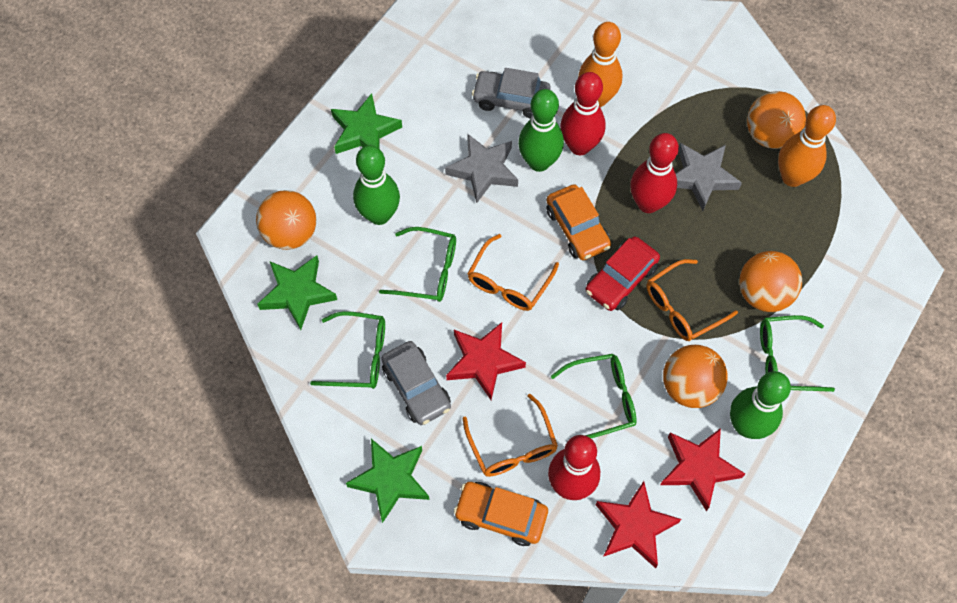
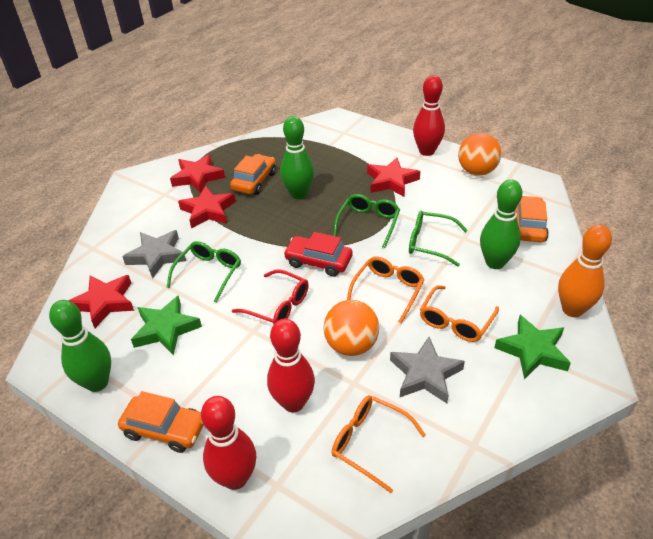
green glasses: [310,311,385,389] [379,227,456,302] [551,354,637,438] [760,315,835,392] = 4 -> [167,241,241,303] [333,194,400,248] [409,211,468,267] = 3
green star: [257,255,337,330] [331,93,402,154] [346,439,429,523] = 3 -> [131,296,202,355] [494,315,571,379] = 2
grey car: [381,341,451,425] [472,68,551,118] = 2 -> none = 0
orange ball: [256,190,316,250] [663,345,728,408] [739,251,802,312] [747,91,806,149] = 4 -> [324,300,379,356] [458,133,501,176] = 2
orange bowling pin: [578,22,622,107] [778,105,836,187] = 2 -> [558,225,612,317] = 1
orange car: [454,482,548,546] [546,184,611,260] = 2 -> [118,391,204,453] [230,154,276,195] [516,196,549,242] = 3
red glasses: none = 0 -> [232,269,309,324] = 1
red star: [446,322,526,400] [596,481,681,568] [660,428,745,511] = 3 -> [68,275,134,328] [170,154,225,193] [178,186,236,229] [367,157,420,197] = 4

